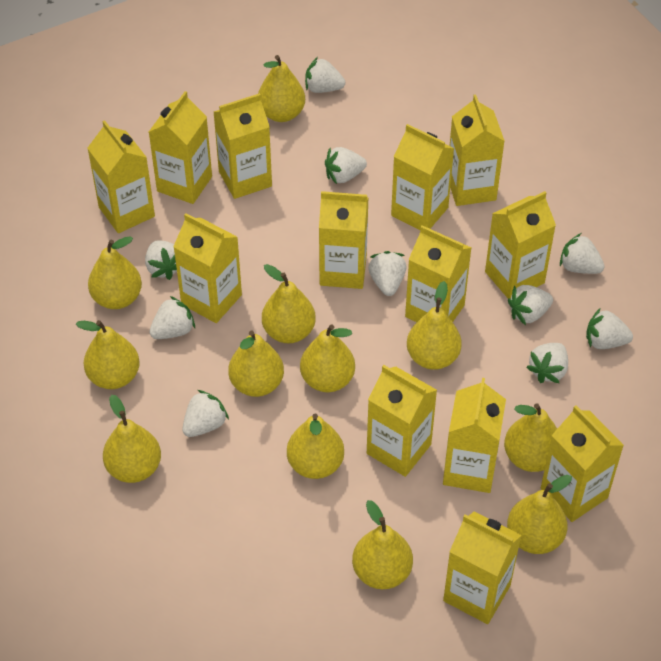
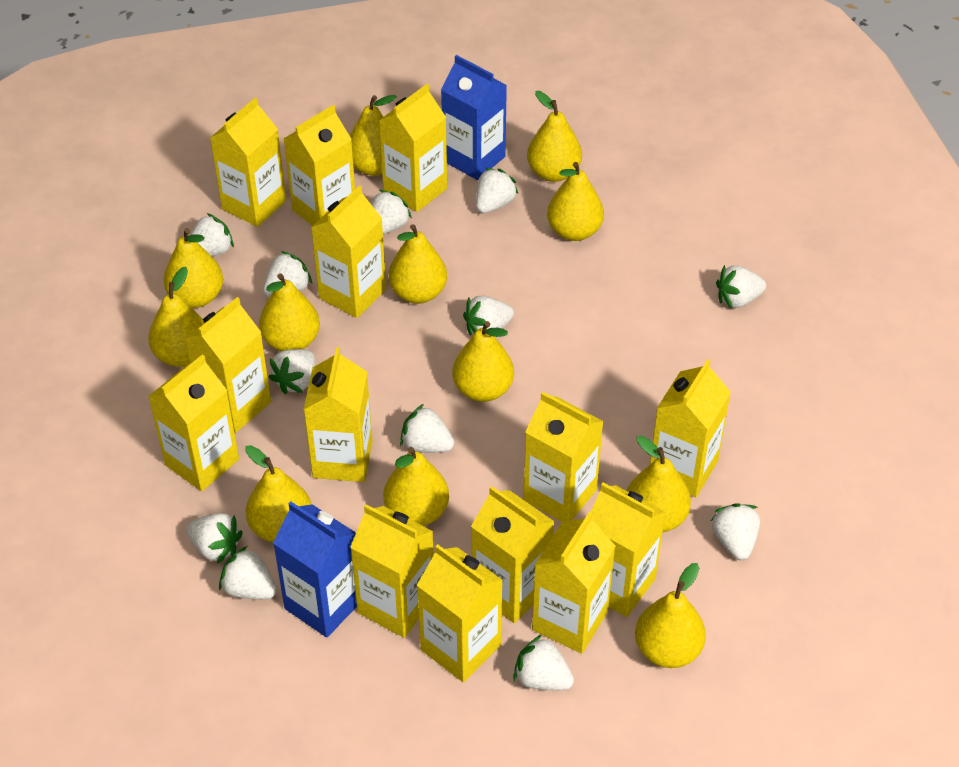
blue carton: none = 0 -> [273,502,357,637] [441,55,507,180] = 2
white strawberry: [145,240,177,280] [149,296,195,339] [183,390,229,437] [305,57,345,93] [325,147,367,184] [368,251,407,296] [508,285,553,325] [526,343,568,383] [560,233,605,274] [586,308,633,349] = 10 -> [186,513,243,564] [190,213,234,256] [219,546,277,599] [263,251,312,298] [268,349,315,394] [371,190,412,234] [400,404,454,453] [463,295,514,335] [476,168,518,213] [513,635,574,690] [711,504,760,560] [716,265,766,309] = 12
yellow carton: [88,120,155,233] [149,91,212,204] [173,213,242,323] [214,93,272,199] [319,191,369,289] [367,365,437,477] [391,124,454,230] [405,225,471,322] [443,378,506,493] [443,512,522,624] [450,95,504,206] [485,191,556,299] [541,405,624,522] = 13 -> [148,354,239,491] [185,297,271,433] [210,97,286,227] [283,105,355,226] [303,347,373,482] [311,186,386,318] [350,504,433,638] [379,84,447,212] [417,544,503,682] [471,486,555,623] [523,392,604,522] [532,512,615,654] [590,483,666,617] [650,359,731,497] = 14

